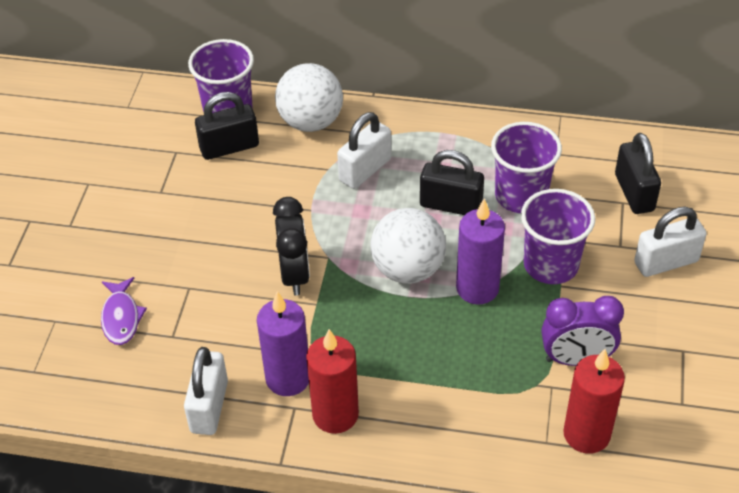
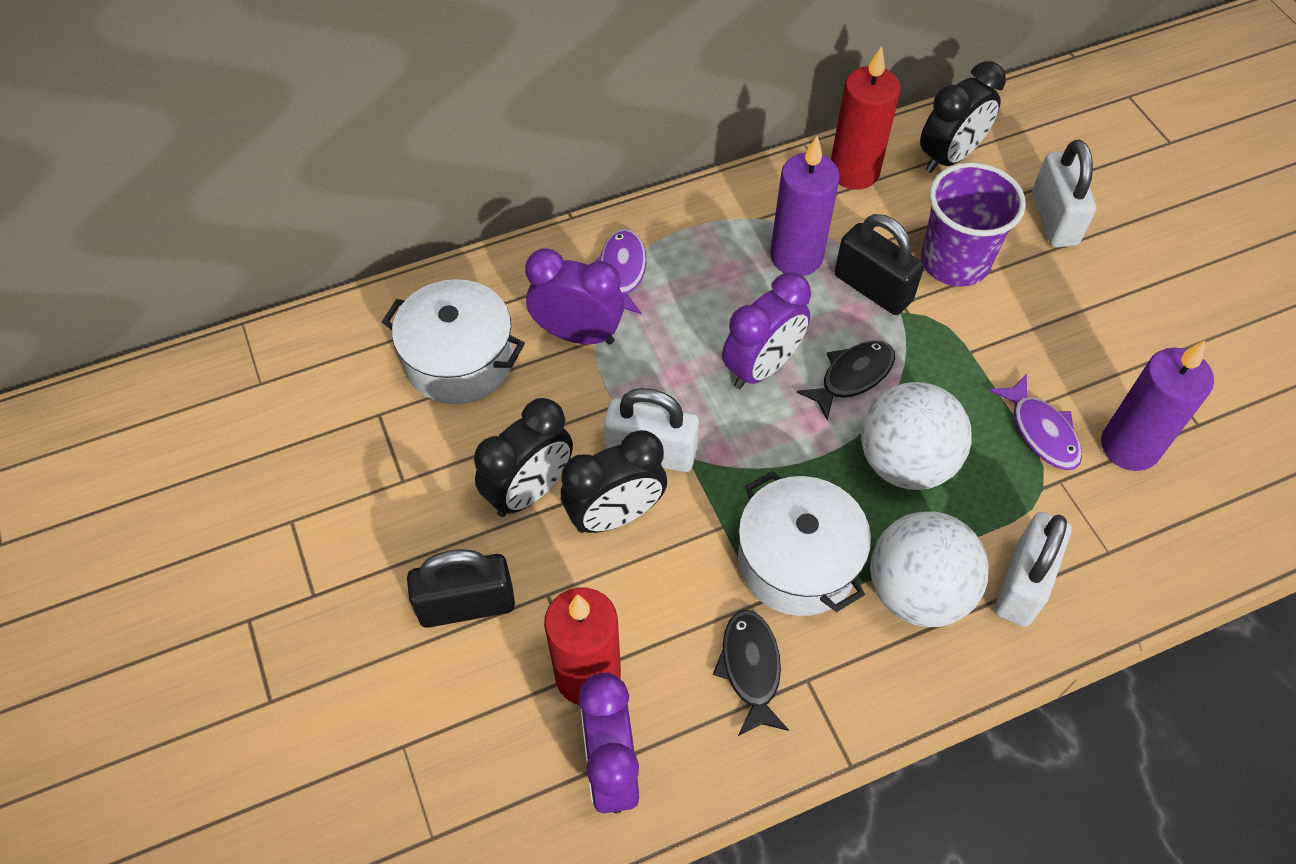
black clock: [273,197,310,296] = 1 -> [474,398,573,517] [561,430,667,533] [920,61,1006,173] = 3
black fish: none = 0 -> [713,610,789,736] [797,340,895,420] = 2
black padlock: [195,92,259,160] [420,150,484,215] [615,133,661,214] = 3 -> [407,549,515,628] [835,214,924,315] = 2
purple clock: [542,296,624,366] = 1 -> [525,248,624,345] [578,673,639,813] [722,272,811,389] = 3
purple cup: [188,39,254,113] [491,122,562,213] [521,189,595,284] = 3 -> [921,162,1026,287] = 1
purple fish: [101,277,147,345] = 1 -> [596,229,647,314] [990,374,1082,470] = 2
white pot: none = 0 -> [382,279,525,404] [738,471,871,616] = 2

